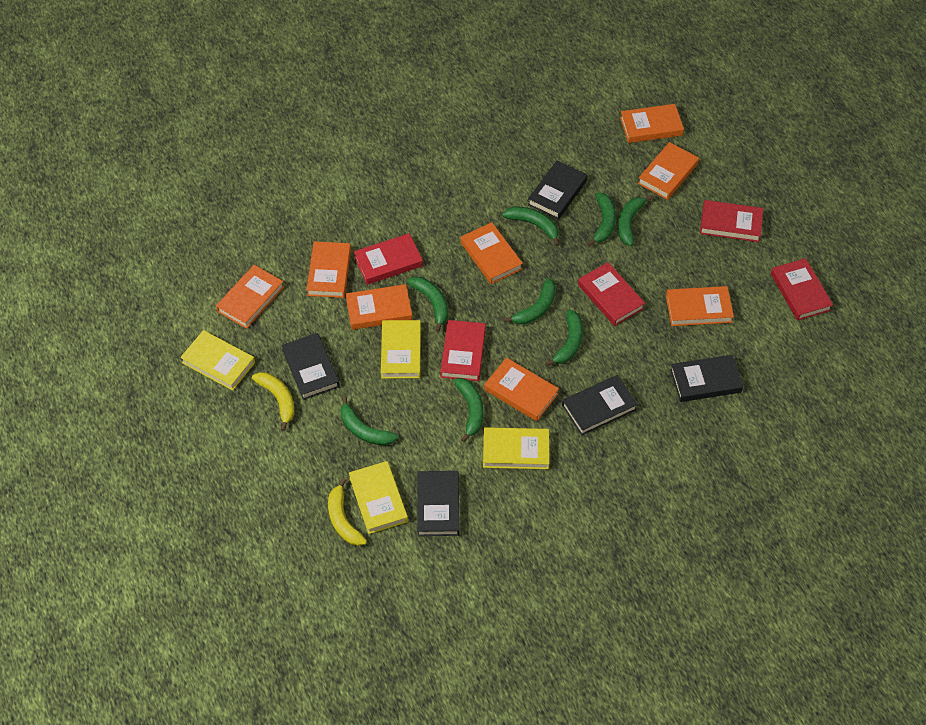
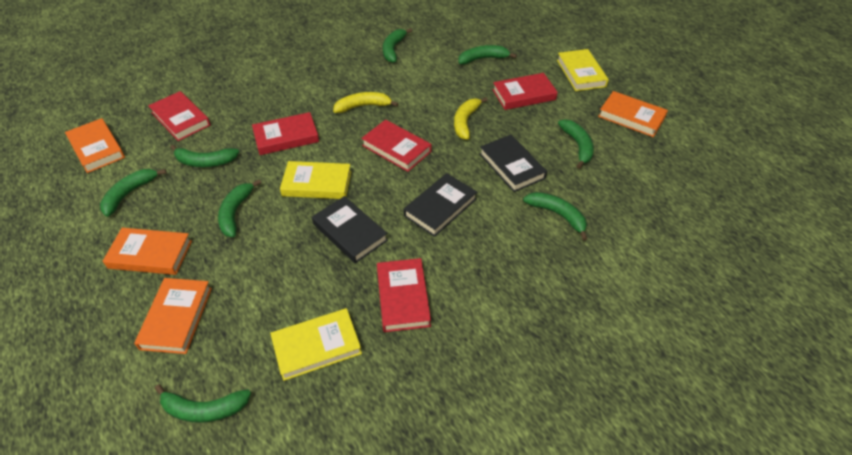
black book: [282,333,340,400] [417,471,460,536] [528,161,588,219] [562,375,638,436] [670,355,743,402] = 5 -> [312,196,388,263] [404,173,477,237] [480,135,547,192] = 3
orange book: [216,265,284,329] [306,241,351,298] [346,284,412,330] [461,222,523,284] [484,358,559,421] [620,104,684,143] [638,142,699,200] [666,286,734,326] = 8 -> [65,118,125,173] [103,228,192,275] [134,278,212,354] [598,91,668,137] = 4
yellow book: [180,330,255,391] [349,461,408,534] [381,320,421,379] [483,427,549,469] = 4 -> [270,308,362,381] [280,161,351,199] [557,49,609,91] = 3

